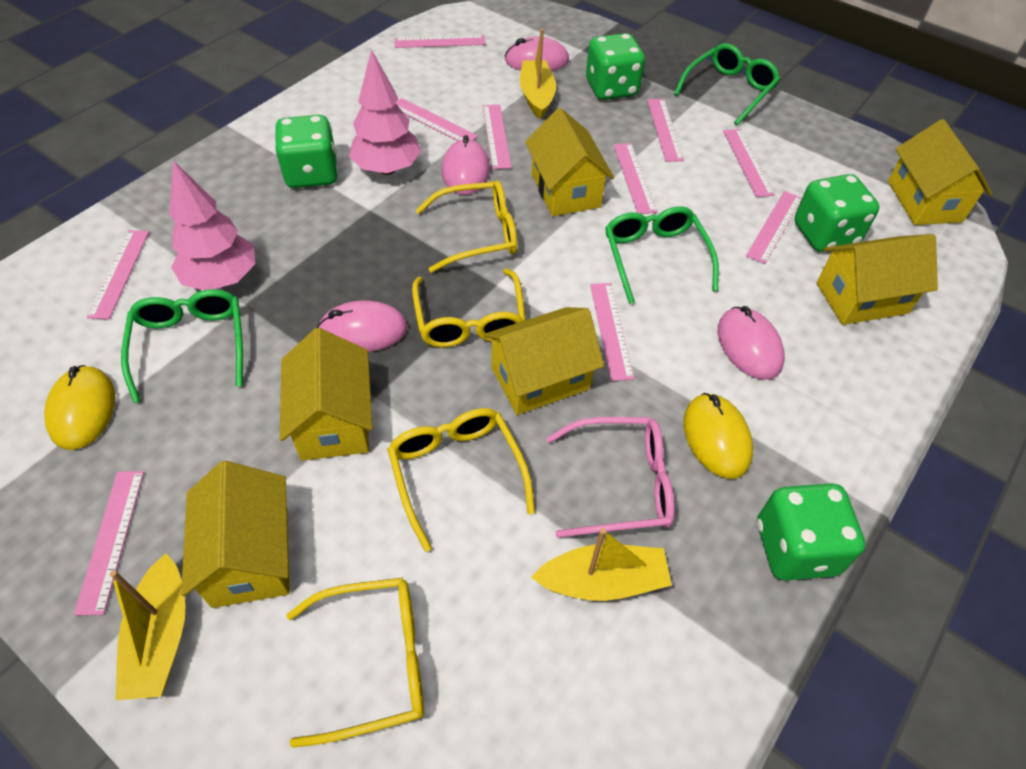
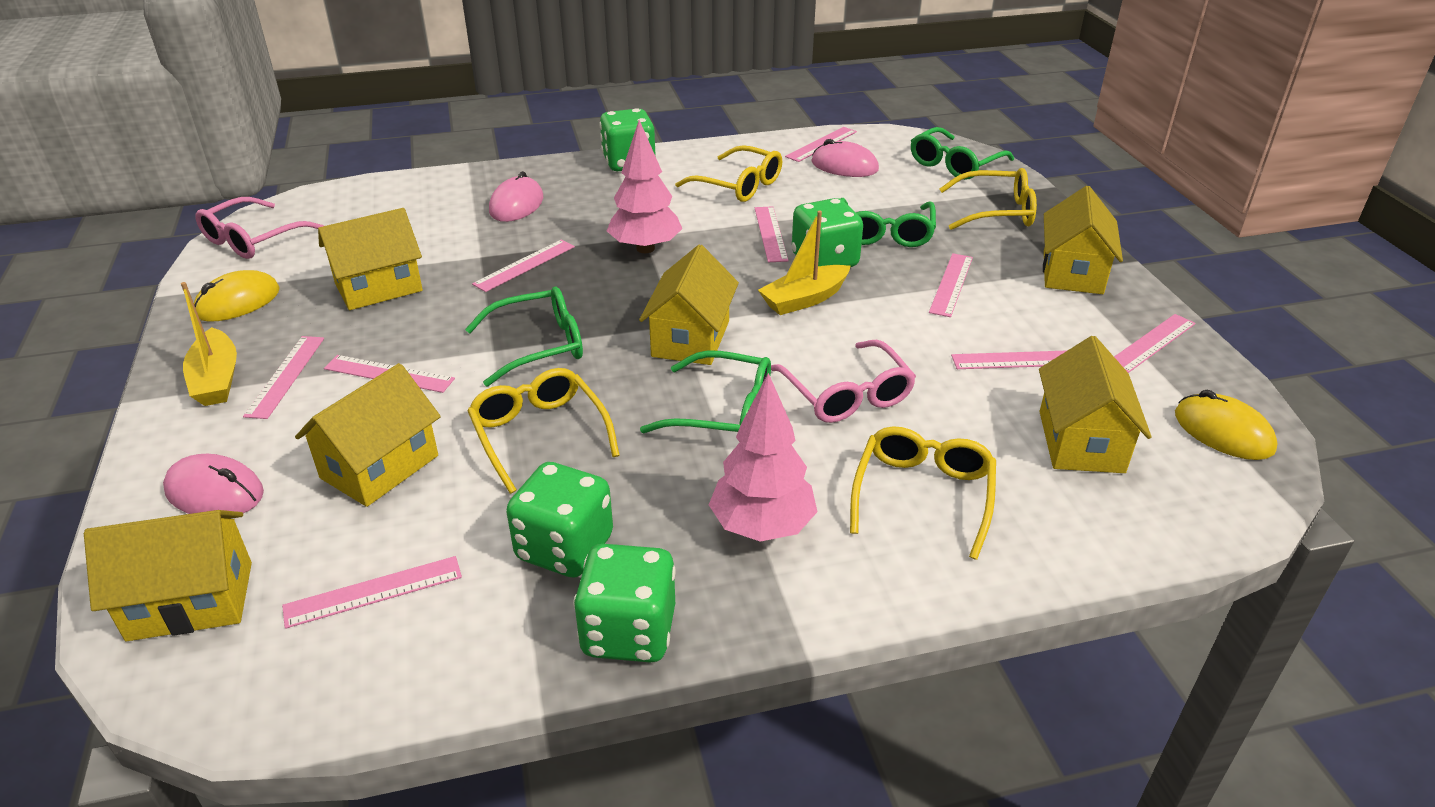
green glasses: [121,289,243,403] [605,206,719,304] [674,43,781,125] = 3 -> [465,287,583,387] [640,350,771,433] [841,198,936,247] [911,127,1014,180] = 4
pink glasses: [546,417,674,538] = 1 -> [195,197,324,259] [771,340,916,423] = 2
pink mouse: [317,300,408,352] [441,135,490,195] [504,36,569,71] [718,306,785,380] = 4 -> [163,454,264,514] [489,171,543,222] [811,139,879,177] = 3
pink ruler: [74,471,144,616] [87,230,149,319] [395,35,486,48] [396,98,478,141] [483,105,511,169] [590,283,634,381] [614,143,657,214] [647,99,684,162] [723,129,775,197] [746,191,802,264] = 10 -> [243,336,324,419] [282,556,462,629] [324,355,455,393] [472,240,575,292] [755,206,789,262] [785,127,857,162] [929,253,973,317] [951,350,1068,369] [1114,314,1196,373] = 9
yellow boat: [110,553,186,700] [520,29,556,119] [531,528,672,601] = 3 -> [181,282,237,406] [758,211,851,315] = 2

